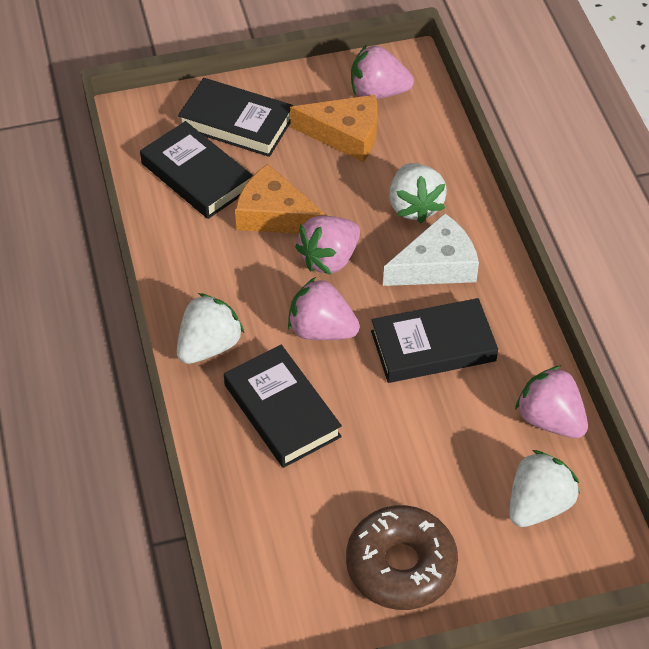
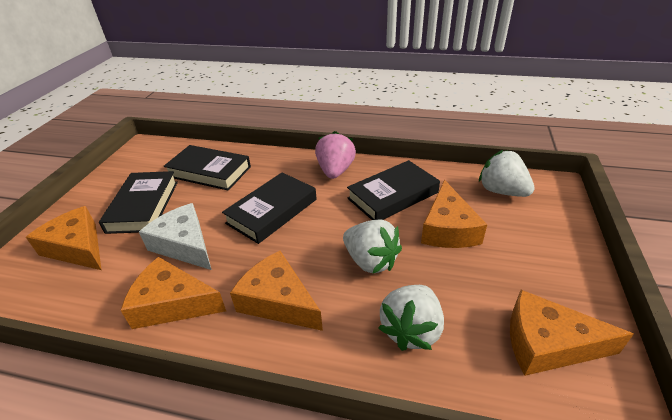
brown donut: [346,505,458,610] = 1 -> none = 0
orange cheese: [235,164,327,234] [290,95,377,162] = 2 -> [26,206,101,270] [120,257,226,329] [230,251,323,331] [421,180,487,248] [510,290,634,376] = 5
pink strawberry: [288,277,360,340] [295,216,360,275] [351,44,414,99] [515,366,588,438] = 4 -> [315,131,356,179] = 1

